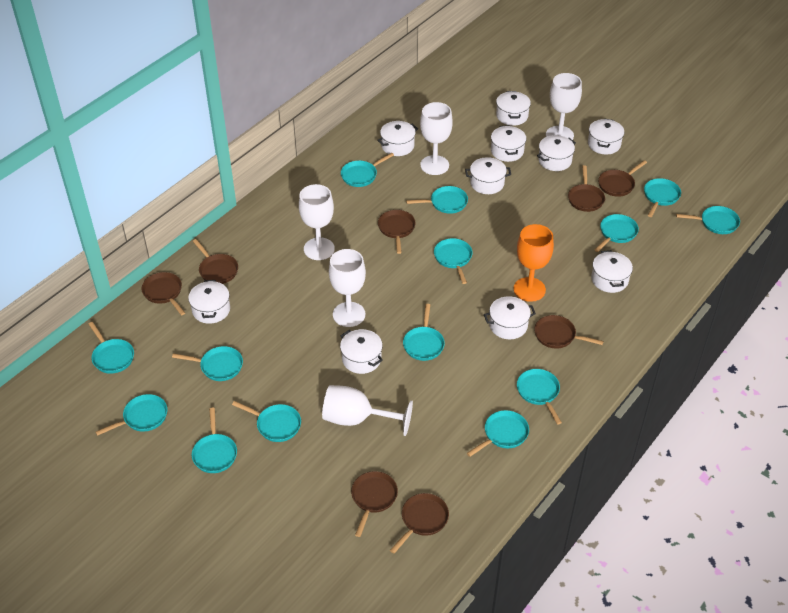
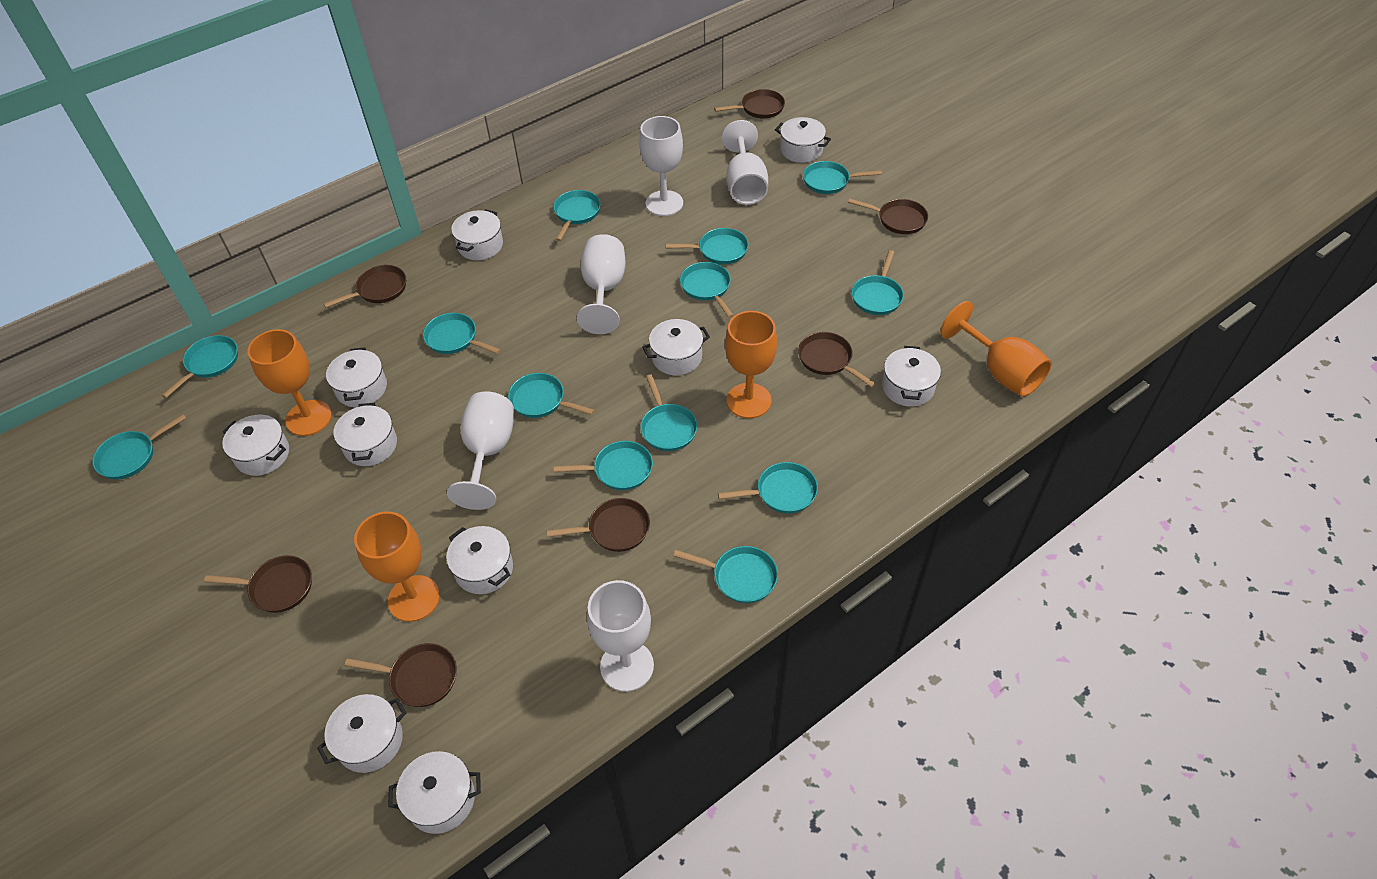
brown pan: [142,272,185,315] [193,239,238,284] [351,471,398,537] [378,210,416,254] [390,493,449,554] [534,315,604,349] [568,165,605,212] [598,160,647,197] = 8 -> [204,555,312,613] [324,265,406,308] [345,643,457,707] [547,498,650,552] [714,89,785,119] [798,332,876,388] [848,198,928,234] = 7
orange goblet: [514,224,554,302] = 1 -> [248,329,332,436] [354,511,440,622] [725,311,777,418] [940,301,1052,397] = 4
turquoise pan: [88,322,134,374] [95,394,167,436] [172,346,243,381] [192,408,237,473] [232,401,301,442] [341,153,394,187] [403,304,445,361] [406,186,468,214] [434,238,473,284] [467,410,529,457] [517,369,562,425] [595,214,639,252] [644,178,681,217] [676,206,740,234] = 14 -> [92,414,186,480] [162,335,238,398] [423,313,501,354] [508,373,595,418] [553,190,601,241] [554,441,653,490] [640,374,697,451] [666,228,749,265] [673,546,778,603] [680,262,734,318] [718,462,818,514] [803,161,882,194] [852,250,904,315] = 13

